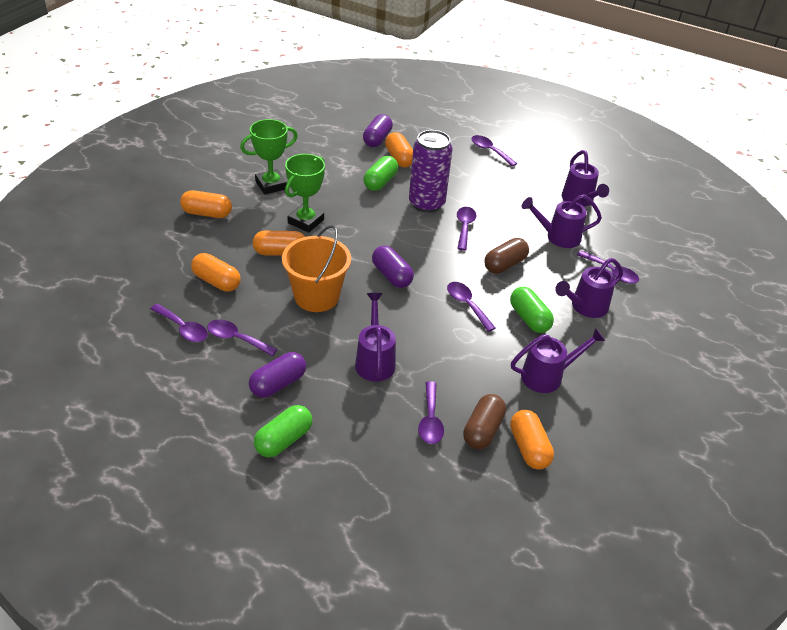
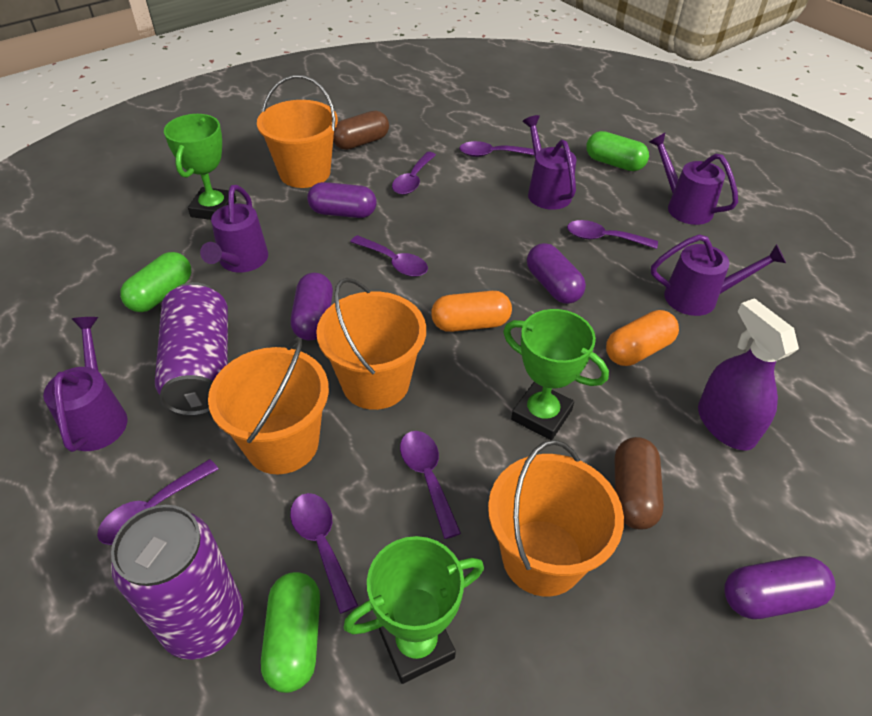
green trophy: [240,119,298,195] [285,154,325,233] = 2 -> [164,114,237,220] [344,536,484,684] [503,309,609,440] = 3
orange bucket: [282,225,351,312] = 1 -> [208,338,329,474] [257,75,338,188] [316,278,426,410] [488,440,624,597] = 4
orange capsule: [180,190,232,218] [191,253,241,292] [253,230,305,256] [385,132,413,167] [510,410,554,470] = 5 -> [431,291,512,332] [606,310,679,366] = 2
purple can: [409,130,453,213] = 1 -> [111,505,243,660] [155,282,228,416] = 2
purple capsule: [249,352,306,398] [363,114,393,147] [372,245,414,288] = 3 -> [291,273,333,340] [307,182,377,218] [527,243,586,304] [724,556,836,619] = 4
purple spray bottle: none = 0 -> [698,298,799,451] = 1

